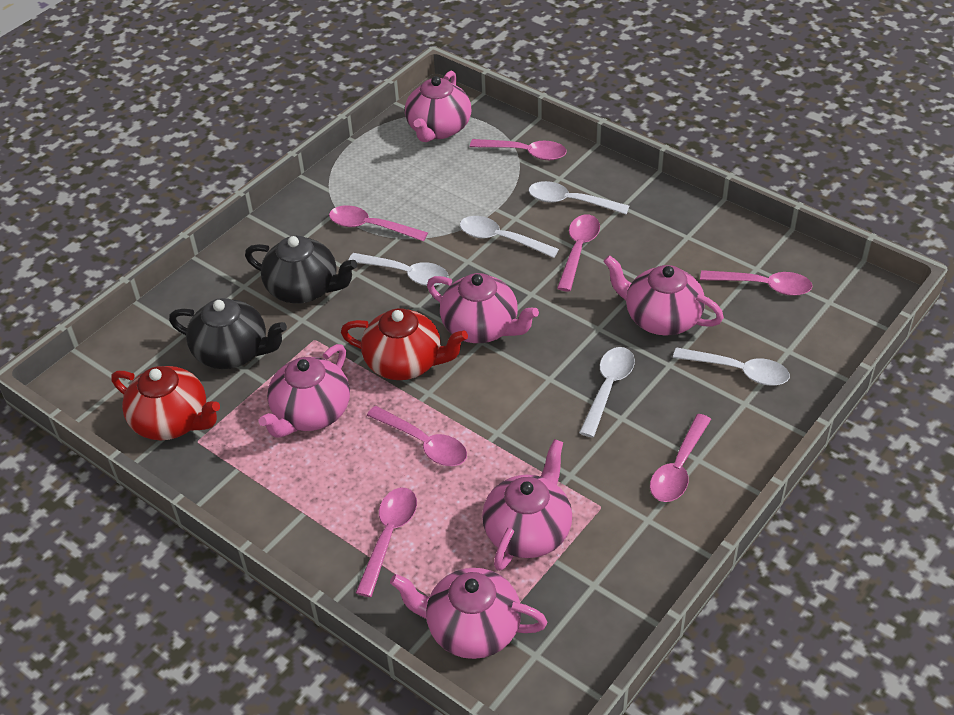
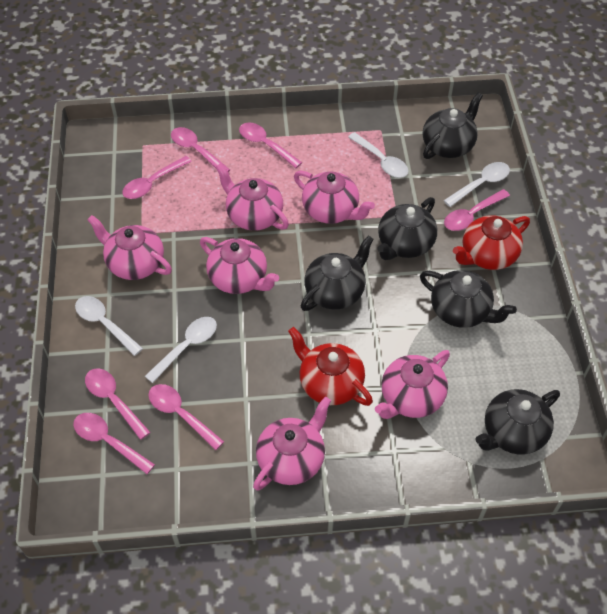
black teapot: [169,298,287,369] [245,236,357,303] = 2 -> [301,235,374,311] [377,197,437,260] [420,270,517,328] [423,93,483,159] [476,389,560,455] = 5
white spoon: [348,253,448,286] [460,216,559,258] [529,181,629,214] [579,347,635,438] [673,347,790,386] = 5 -> [75,296,143,356] [145,317,217,383] [348,132,408,178] [444,162,510,207] = 4

